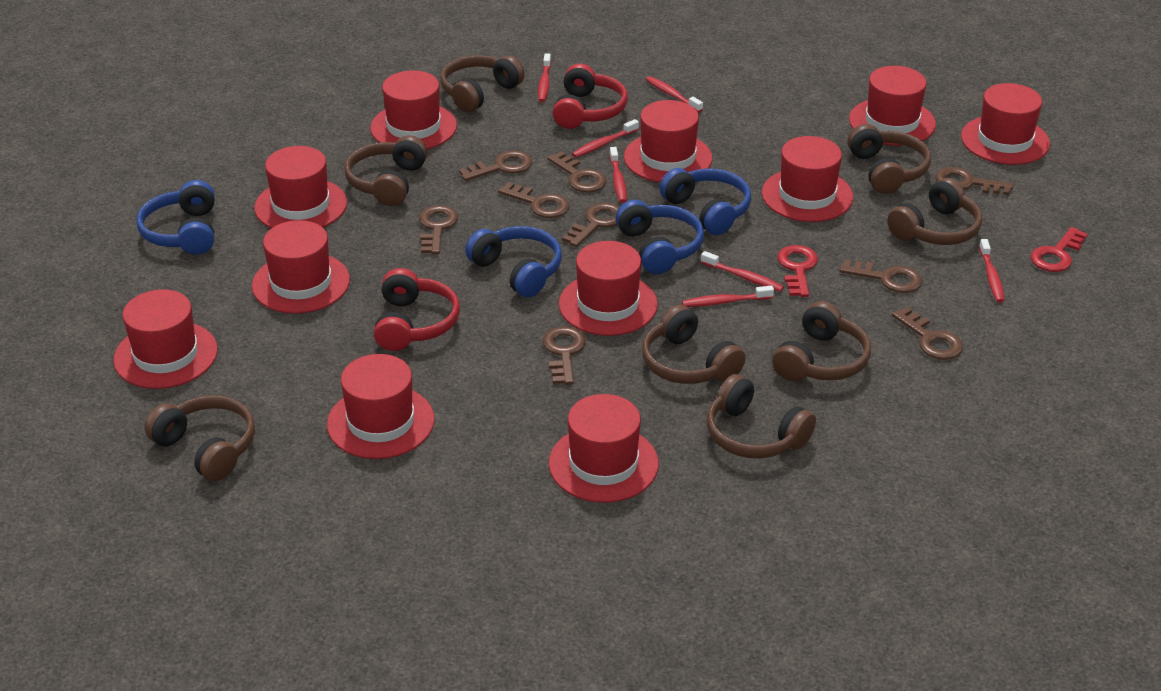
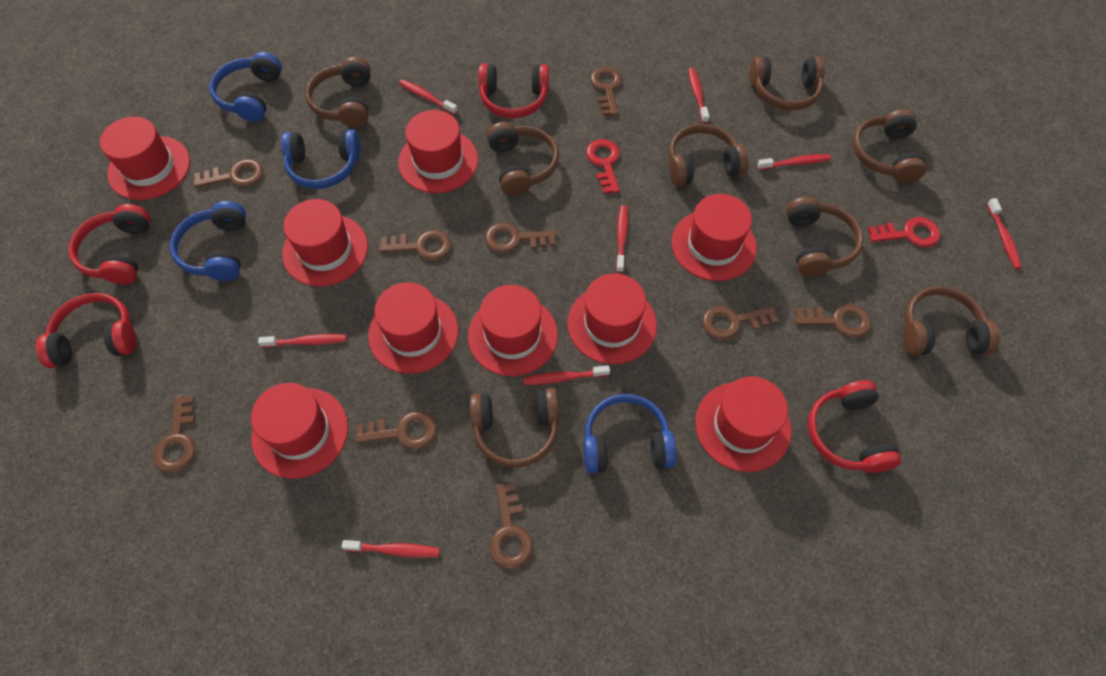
red hat: [113,289,218,389] [252,220,350,314] [254,146,347,228] [327,354,435,459] [370,70,457,149] [549,394,659,503] [559,241,658,336] [624,100,712,182] [762,136,853,222] [849,66,936,146] [961,83,1050,165] = 11 -> [100,117,190,200] [251,383,348,479] [282,199,368,287] [368,282,458,374] [398,110,478,193] [468,285,558,376] [567,273,657,364] [672,194,757,281] [695,377,791,472] = 9
red headphones: [374,268,460,351] [553,64,628,129] = 2 -> [36,293,137,368] [68,204,150,284] [478,64,549,118] [808,380,901,473] = 4
red toothbrush: [538,53,551,102] [572,119,639,158] [609,147,627,203] [645,76,703,112] [682,286,774,307] [701,251,784,292] [979,239,1005,303] = 7 -> [258,334,346,347] [341,540,440,558] [399,79,458,115] [523,365,610,385] [616,205,628,273] [688,68,710,123] [757,154,831,170] [987,198,1022,269] = 8

